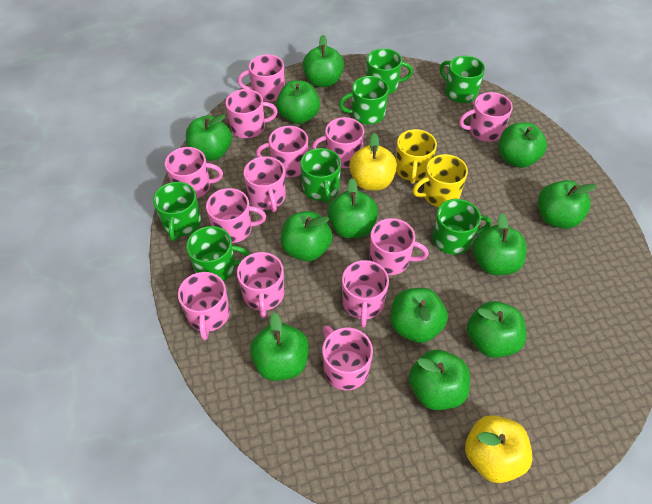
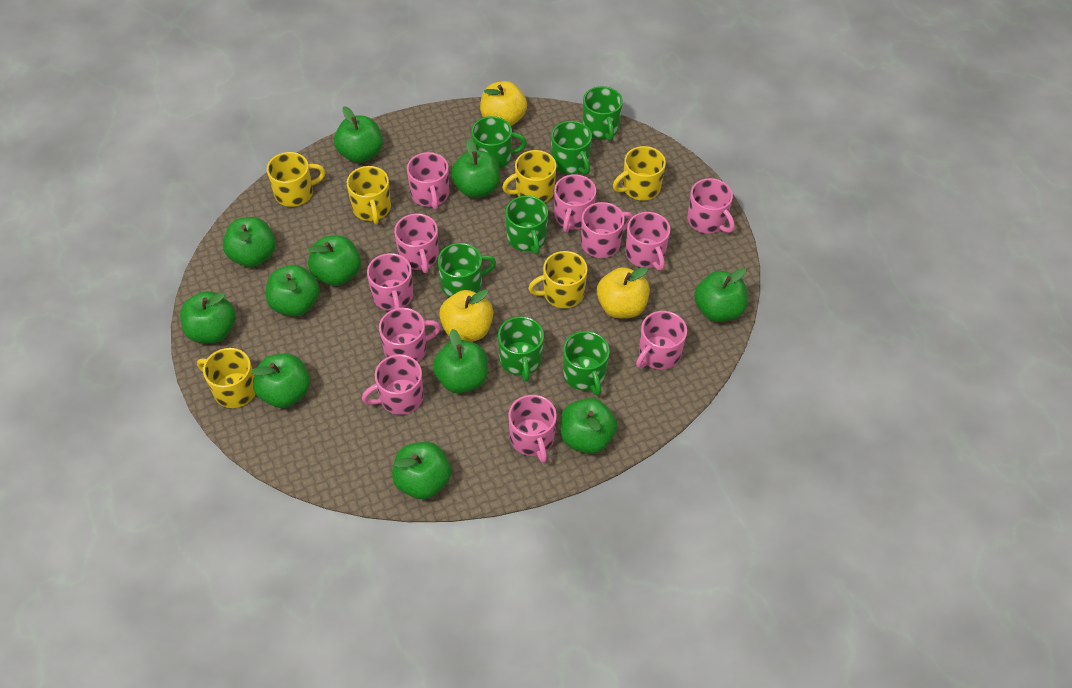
green apple: [186,115,232,161] [250,312,309,381] [276,81,320,124] [281,211,333,261] [303,35,344,87] [327,178,378,238] [391,288,448,343] [409,350,470,410] [467,301,526,358] [472,213,527,275] [499,122,547,168] [538,180,596,229] = 12 -> [180,291,236,343] [223,217,276,267] [251,354,310,408] [266,265,320,316] [308,235,361,286] [334,106,383,163] [392,442,451,499] [433,329,488,393] [451,139,500,198] [560,398,617,454] [694,268,748,322] = 11
pink mug: [165,147,223,198] [178,272,230,340] [206,188,266,243] [225,89,278,138] [237,54,285,102] [237,252,285,318] [244,156,286,212] [256,126,308,177] [312,117,364,168] [322,326,373,390] [342,260,389,327] [369,218,429,275] [459,92,513,142] = 13 -> [362,354,424,415] [367,253,413,311] [379,308,441,362] [394,213,439,273] [407,152,449,210] [508,395,557,463] [554,174,596,232] [581,202,633,258] [625,212,670,271] [636,311,687,370] [687,178,735,234] = 11
yellow apple: [349,133,397,191] [465,415,533,483] = 2 -> [439,290,493,342] [480,81,527,126] [597,267,650,318] = 3
yellow mug: [396,129,437,184] [413,154,468,207] = 2 -> [197,348,256,408] [266,152,325,207] [347,166,391,224] [502,150,556,203] [528,251,587,308] [613,146,666,201] = 6

